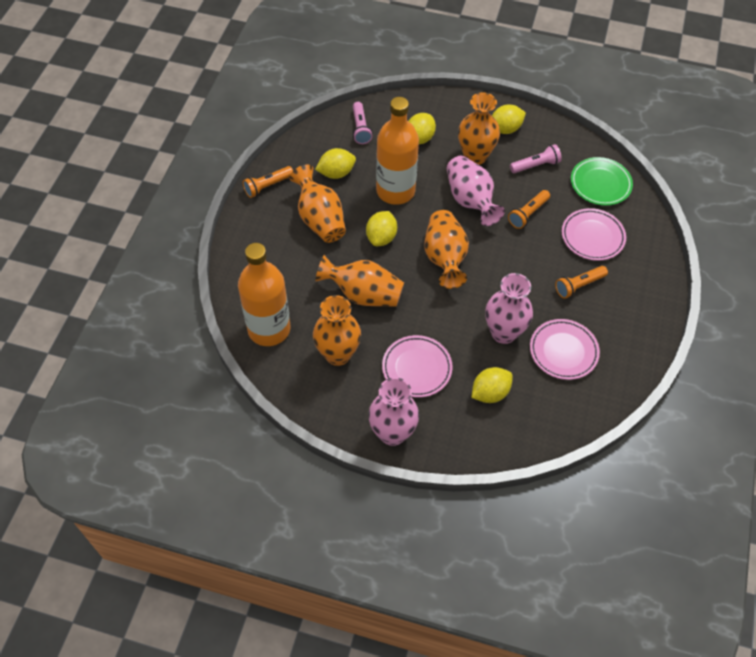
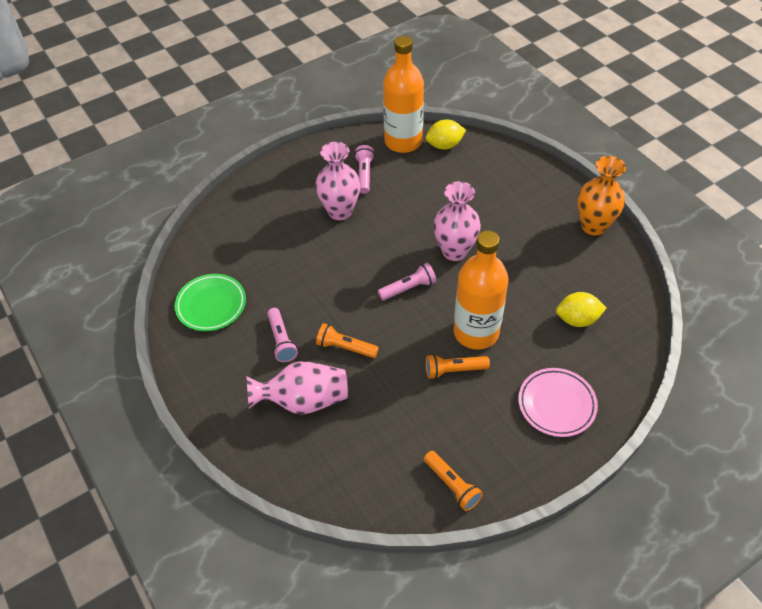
orange vase: [289,165,346,243] [313,295,361,366] [315,255,404,307] [425,210,469,289] [458,92,500,165] = 5 -> [577,156,626,236] = 1
pink flashlight: [353,102,373,144] [510,144,562,173] = 2 -> [267,308,298,362] [354,145,375,194] [378,263,436,300] = 3
pink plate: [382,335,452,398] [530,319,600,380] [562,208,626,261] = 3 -> [518,368,598,437] = 1
yellow lemon: [315,148,356,179] [366,211,397,246] [409,113,436,144] [471,367,513,403] [492,105,526,134] = 5 -> [426,119,466,149] [556,292,606,327] = 2

